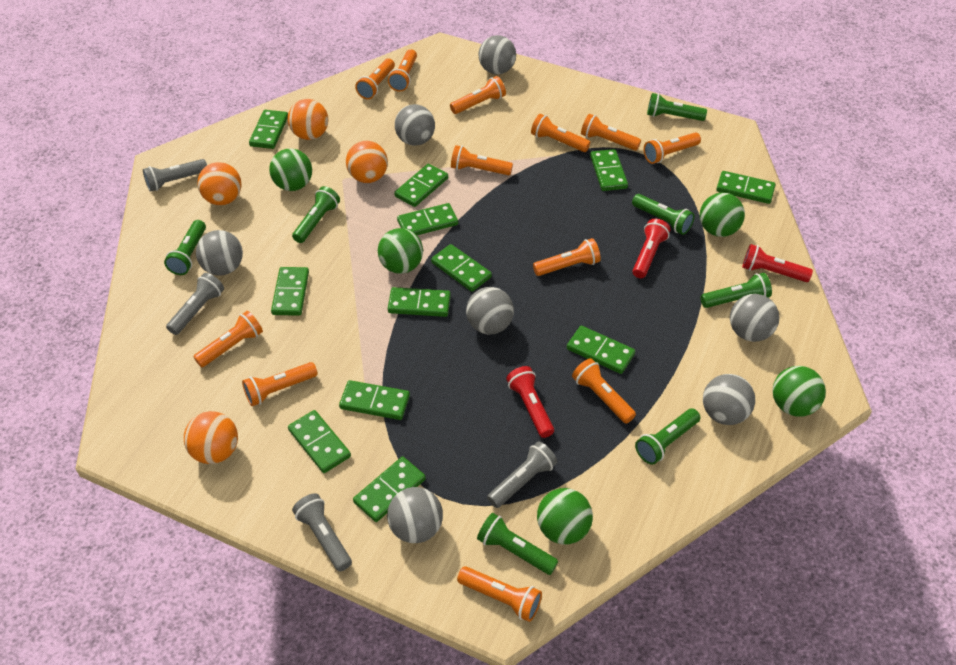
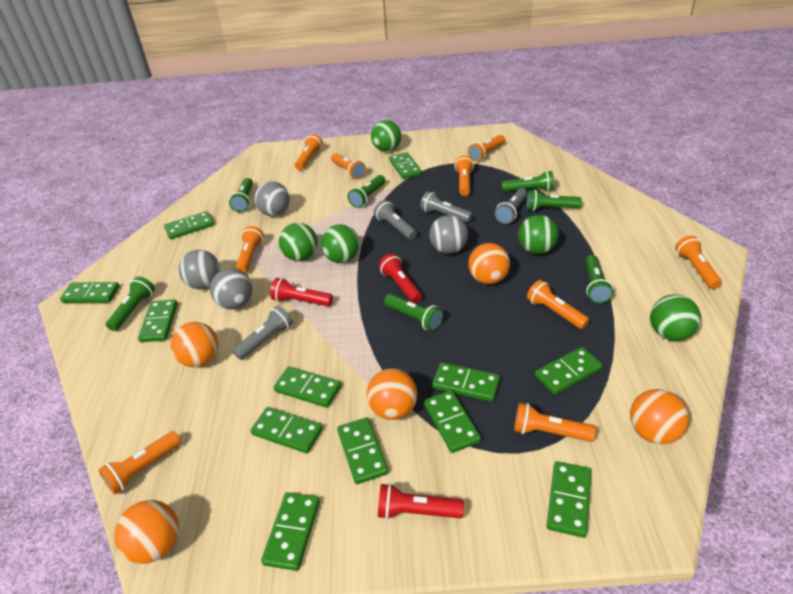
grey ball: [196,230,243,276] [387,487,443,543] [395,104,435,146] [466,287,514,334] [479,35,516,74] [703,374,755,425] [730,294,779,342] = 7 -> [179,250,220,289] [210,268,253,310] [254,181,290,216] [429,215,468,254] = 4
orange ball: [184,411,238,464] [197,162,241,205] [288,99,328,140] [346,141,388,183] = 4 -> [114,500,179,564] [170,322,218,367] [367,369,417,420] [468,243,510,284] [630,389,689,444] = 5
orange flashlight: [193,311,263,367] [242,362,318,406] [355,58,395,99] [388,49,417,92] [450,76,506,114] [451,145,513,175] [457,566,542,622] [531,114,590,152] [533,238,601,276] [572,358,636,424] [581,114,641,151] [644,133,701,164] = 12 -> [98,431,181,495] [235,226,264,273] [295,134,323,170] [331,153,366,179] [454,155,474,196] [468,135,505,162] [514,403,596,442] [527,280,590,329] [675,235,722,289] = 9

